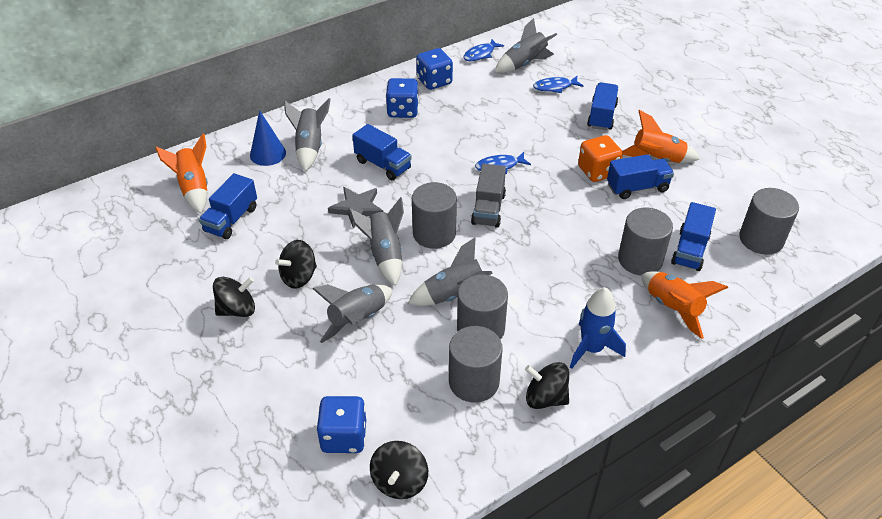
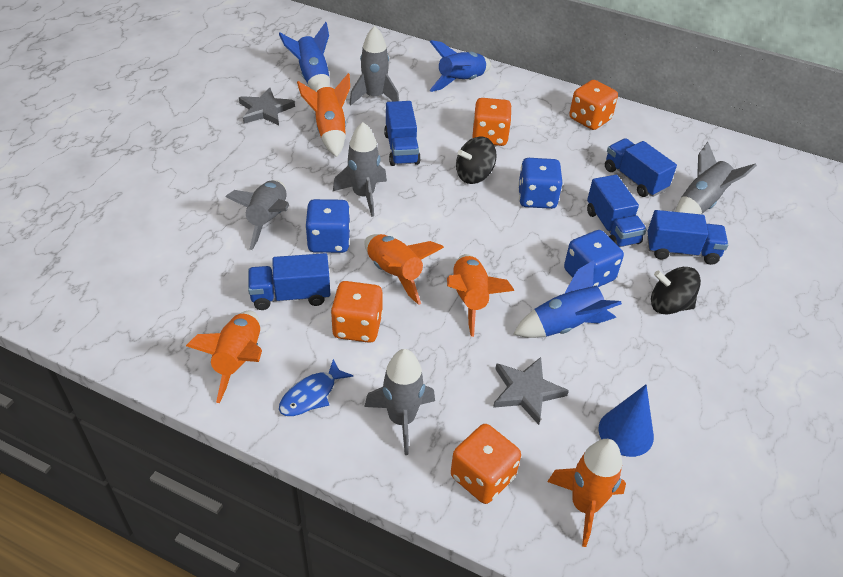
black spinning top: [213,277,255,317] [275,240,317,289] [370,441,428,499] [525,362,569,409] = 4 -> [456,136,497,184] [651,267,701,315] = 2
blue fish: [464,39,504,61] [475,152,531,174] [533,76,583,93] = 3 -> [279,359,353,416] = 1
blue rocket: [570,287,626,369] = 1 -> [279,22,330,92] [429,40,491,92] [514,260,622,338] = 3
grey cylinder: [412,182,457,249] [449,326,503,403] [457,274,508,340] [618,207,673,275] [739,188,799,255] = 5 -> none = 0
grey star: [328,187,384,228] = 1 -> [239,88,295,126] [493,357,569,425] = 2
grey truck: [471,164,506,228] = 1 -> none = 0
orange dice: [578,135,623,182] = 1 -> [331,281,383,343] [451,424,521,504] [472,98,512,146] [569,80,618,130] = 4
orange rocket: [155,133,208,214] [622,110,700,163] [641,271,728,339] = 3 -> [186,311,262,403] [297,73,350,157] [364,234,444,305] [447,254,514,337] [547,439,626,547] = 5

